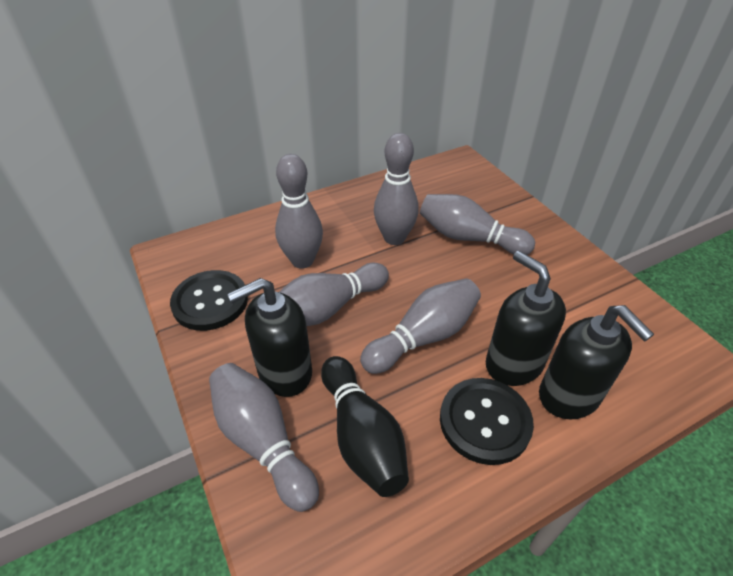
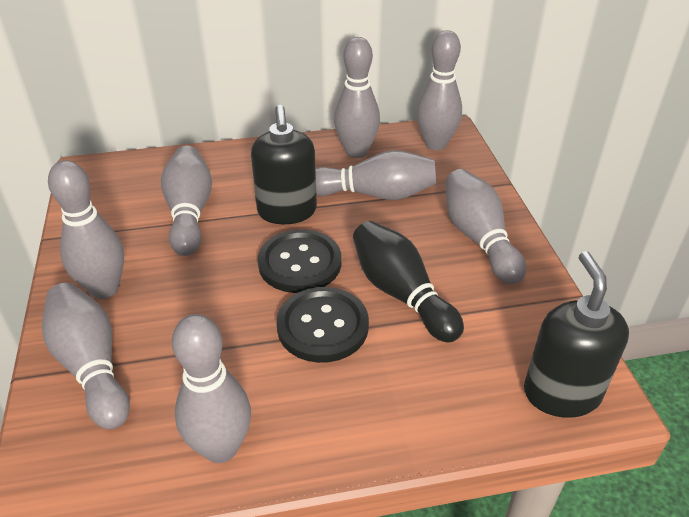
black soap dispenser: [227,278,312,397] [486,251,566,386] [539,305,654,419] = 3 -> [251,105,317,224] [524,251,629,418] = 2
grey bowling pin: [209,363,319,512] [275,154,323,269] [279,263,389,326] [360,278,481,374] [374,133,419,245] [420,194,535,255] = 6 -> [42,283,130,429] [48,160,124,299] [161,146,212,256] [172,314,251,463] [316,150,436,200] [334,37,380,158] [416,30,462,150] [446,169,526,284] = 8

